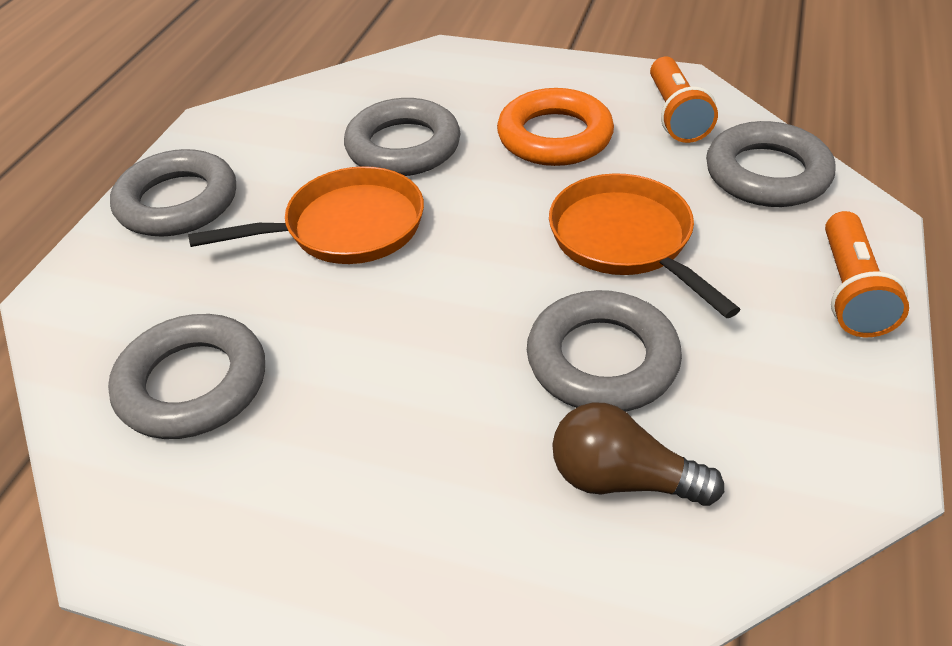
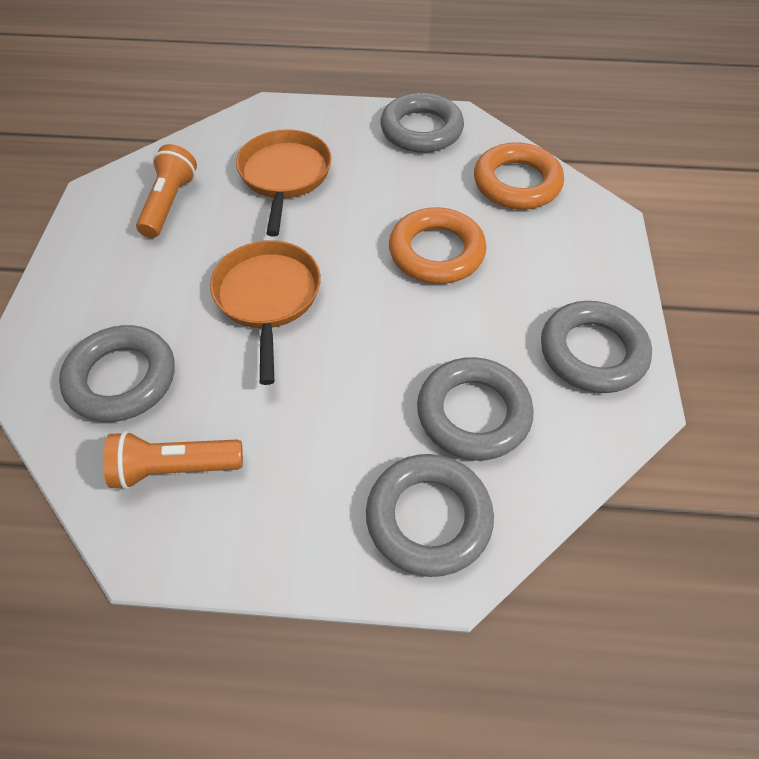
brown light bulb: [552,403,724,506] = 1 -> none = 0
orange ring: [497,88,614,166] = 1 -> [389,207,487,284] [474,142,564,209] = 2

